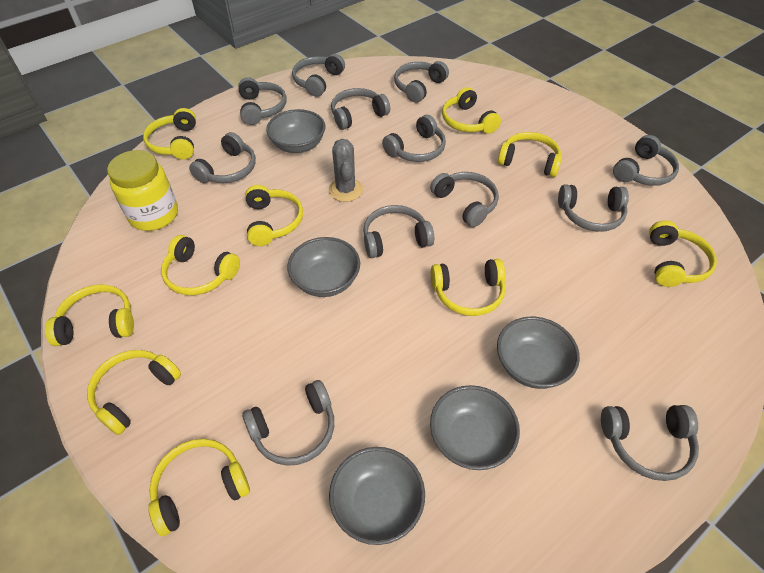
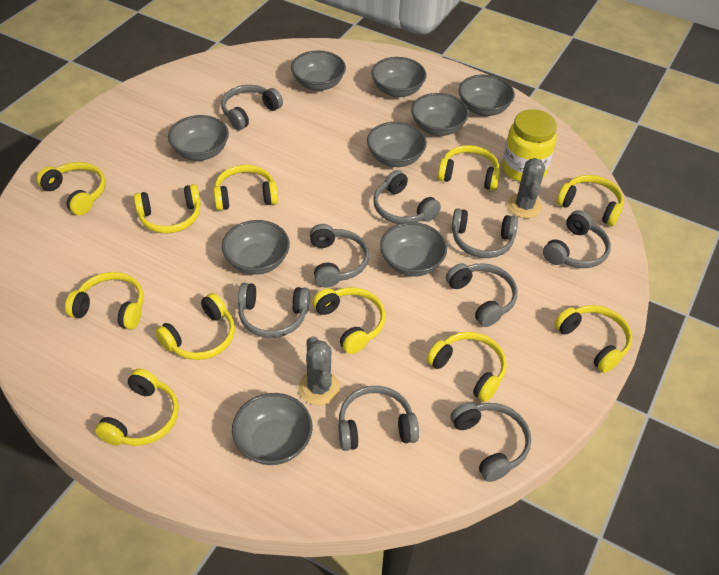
grey bowl: [266,109,325,153] [287,237,360,297] [329,447,425,545] [430,385,520,470] [497,317,580,389] = 5 -> [168,115,229,161] [222,220,290,275] [232,393,313,465] [291,50,346,91] [367,122,427,167] [371,57,426,97] [380,222,447,277] [411,93,469,136] [459,75,515,116] = 9
grey cactus: [329,139,363,202] = 1 -> [298,336,340,406] [508,158,545,218] = 2
grey headphones: [189,132,256,183] [238,77,287,125] [242,380,334,466] [292,54,345,97] [331,88,390,130] [363,205,434,258] [382,115,446,162] [394,61,449,103] [430,172,499,227] [558,184,629,232] [601,405,699,481] [613,135,679,186] = 12 -> [221,85,283,130] [238,283,310,338] [310,224,369,287] [338,386,419,451] [373,170,441,224] [446,263,518,327] [450,402,531,482] [452,208,518,258] [543,210,611,268] = 9
yellow headphones: [45,285,134,346] [87,350,181,435] [143,108,196,160] [149,439,250,536] [161,235,240,295] [245,185,303,246] [431,259,506,316] [442,87,501,134] [498,132,562,177] [649,220,717,287] = 10 -> [36,162,105,215] [65,272,143,330] [95,369,179,446] [134,184,201,234] [155,293,235,360] [213,165,278,211] [312,287,386,354] [427,332,506,402] [438,145,501,191] [554,305,632,373] [556,175,624,226] = 11

